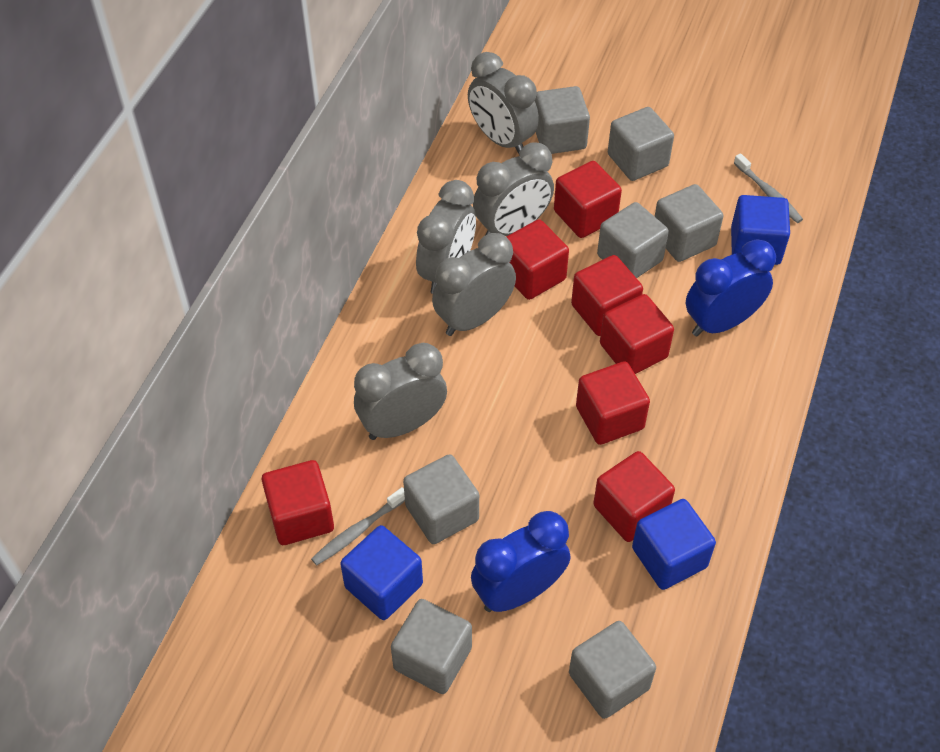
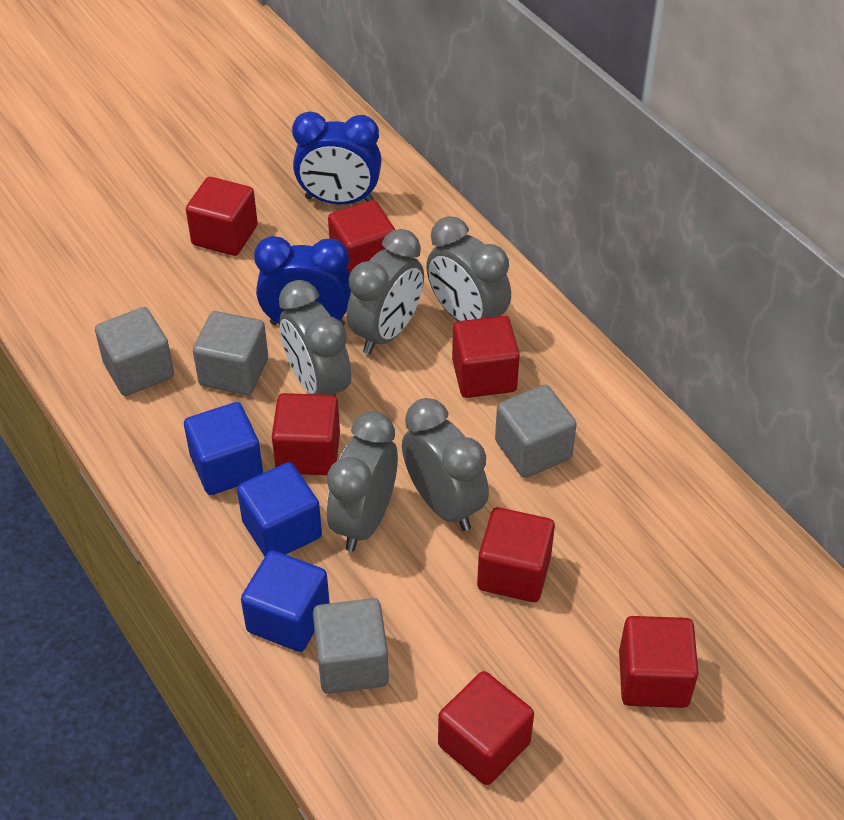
grey cube: [391,599,472,694] [403,454,479,544] [535,86,590,154] [569,621,656,719] [597,202,669,278] [608,107,674,181] [654,184,723,262] = 7 -> [95,307,174,396] [193,311,268,396] [313,598,389,694] [495,385,577,478] = 4
grey toothbrush: [311,487,405,566] [734,153,803,223] = 2 -> none = 0

